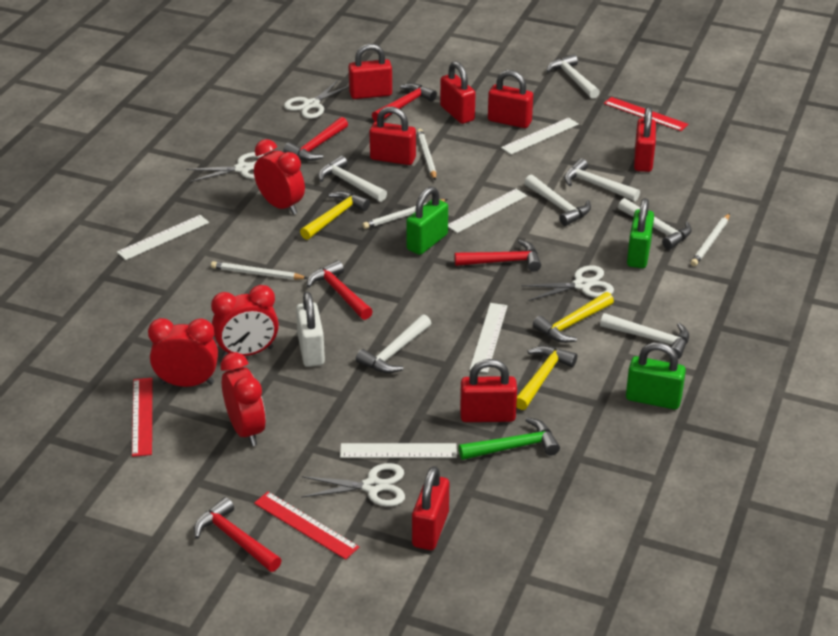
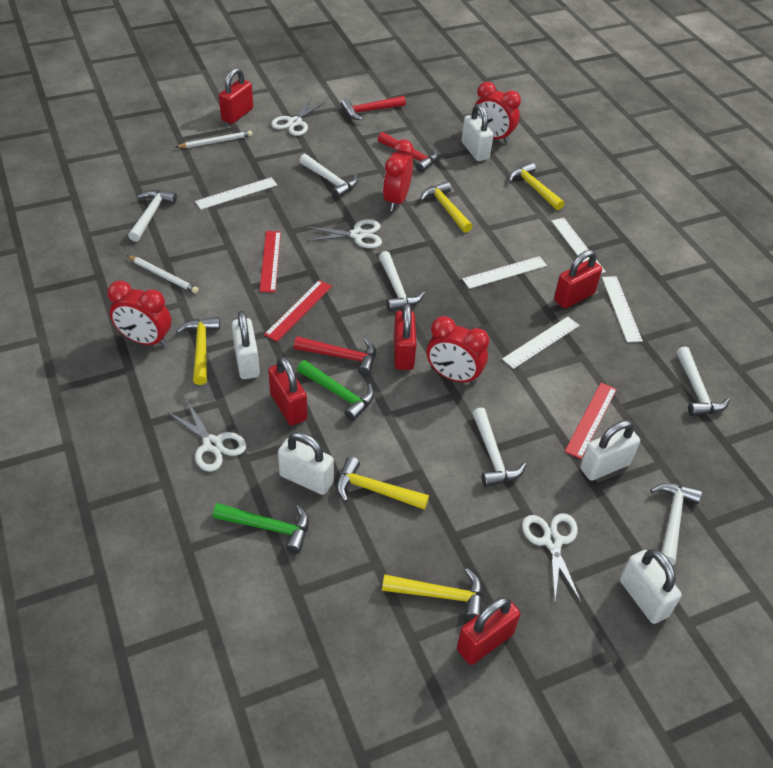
green hammer: [459,417,560,460] = 1 -> [213,503,309,554] [297,360,374,421] = 2
green padlock: [406,187,448,255] [626,342,686,409] [627,198,654,268] = 3 -> none = 0
red hammer: [194,497,282,572] [283,117,348,161] [307,260,373,320] [372,83,437,122] [454,240,541,271] = 5 -> [294,336,376,376] [341,96,406,120] [378,132,438,173] = 3
red padlock: [348,44,392,99] [369,107,416,165] [412,466,449,550] [440,61,476,124] [460,359,517,422] [488,70,533,128] [634,106,656,172] = 7 -> [219,68,253,124] [268,356,307,426] [394,303,417,370] [457,597,520,665] [554,250,602,308] = 5
white hammer: [318,156,387,202] [356,314,431,373] [524,175,591,226] [546,54,600,99] [564,158,640,201] [600,313,689,359] [618,198,692,250] = 7 -> [128,190,177,242] [299,154,358,199] [379,251,425,311] [472,408,526,487] [650,483,702,565] [676,347,730,416] = 6
white padlock: [296,292,325,367] = 1 -> [232,311,260,379] [278,432,334,495] [462,104,493,161] [580,420,640,481] [620,549,682,624] = 5
white pencil: [211,261,307,280] [362,199,448,229] [417,129,436,181] [691,213,730,266] = 4 -> [127,255,199,293] [176,131,252,148] = 2
yellow hammer: [300,191,370,240] [516,346,577,410] [533,292,614,343] = 3 -> [176,317,220,385] [337,457,429,510] [382,568,483,621] [420,181,473,233] [509,162,565,210] = 5

